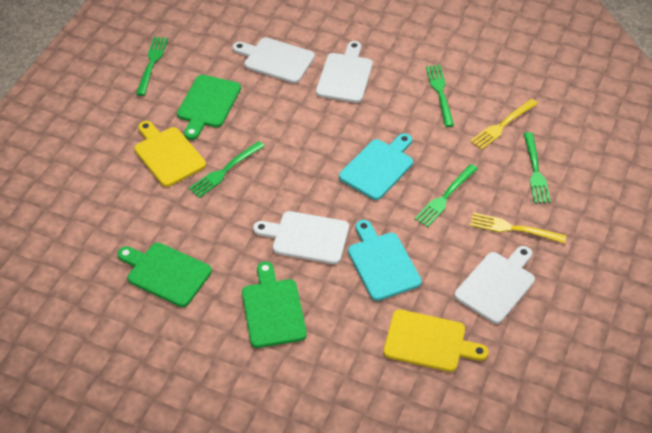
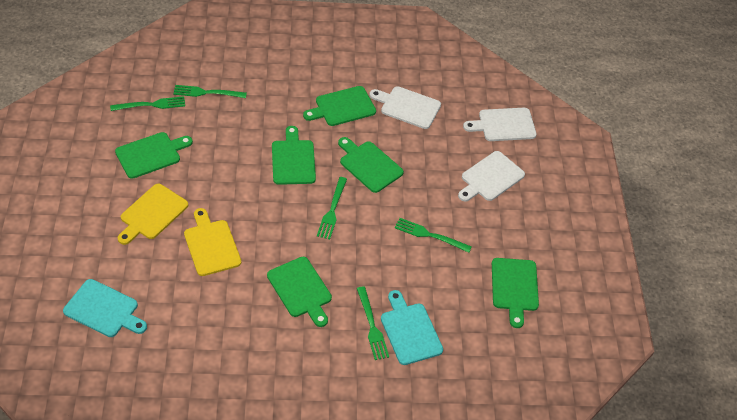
green cutting board: [117,243,212,307] [177,75,241,140] [242,262,307,348] = 3 -> [115,132,193,179] [267,257,332,327] [272,126,316,185] [303,86,376,126] [338,137,404,193] [492,258,539,328] = 6
white cutting board: [232,37,315,83] [253,211,349,264] [316,41,373,103] [454,246,535,324] = 4 -> [369,86,441,129] [458,151,525,202] [463,108,537,141] = 3
yellow fork: [470,99,538,150] [470,212,566,243] = 2 -> none = 0

